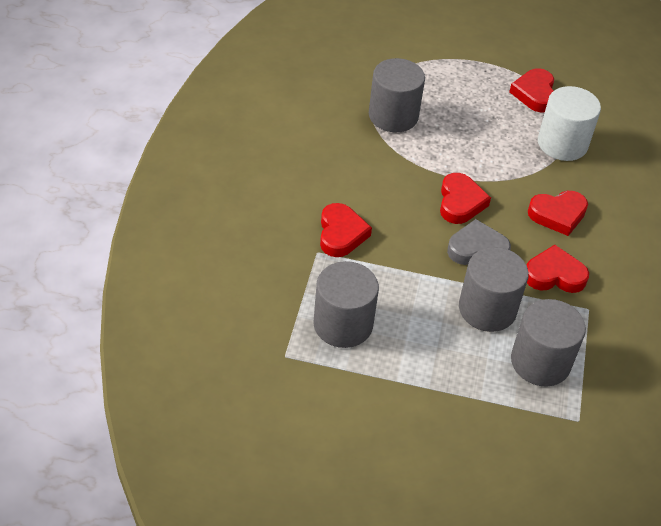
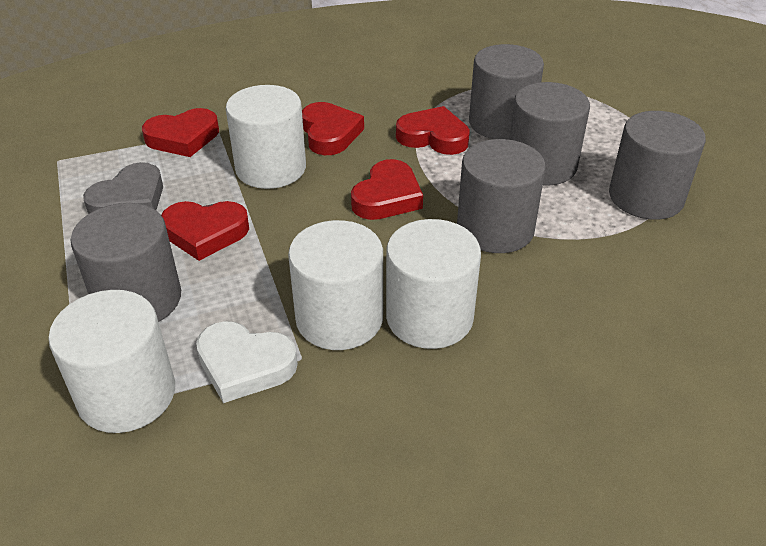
grey cylinder: [313,261,379,348] [369,58,425,132] [459,247,529,332] [511,299,586,387] = 4 -> [71,203,181,322] [457,139,546,253] [469,44,544,140] [509,82,590,185] [609,111,706,220] = 5
white cylinder: [538,86,601,161] = 1 -> [48,290,175,433] [226,85,306,189] [288,220,383,350] [386,219,481,349] = 4
white heart: none = 0 -> [196,321,298,403] = 1

